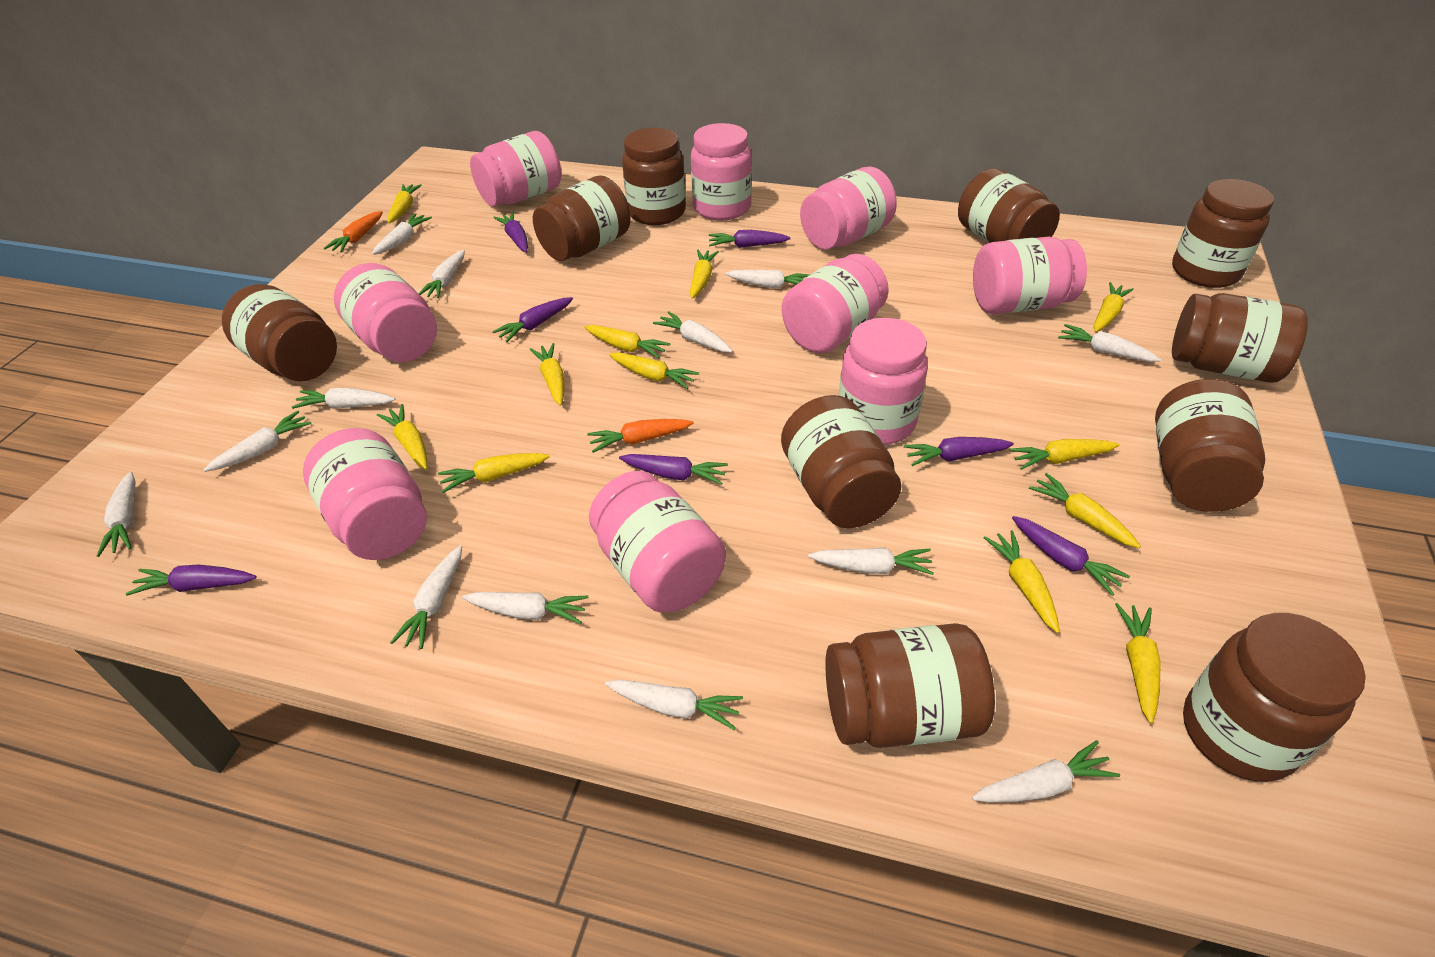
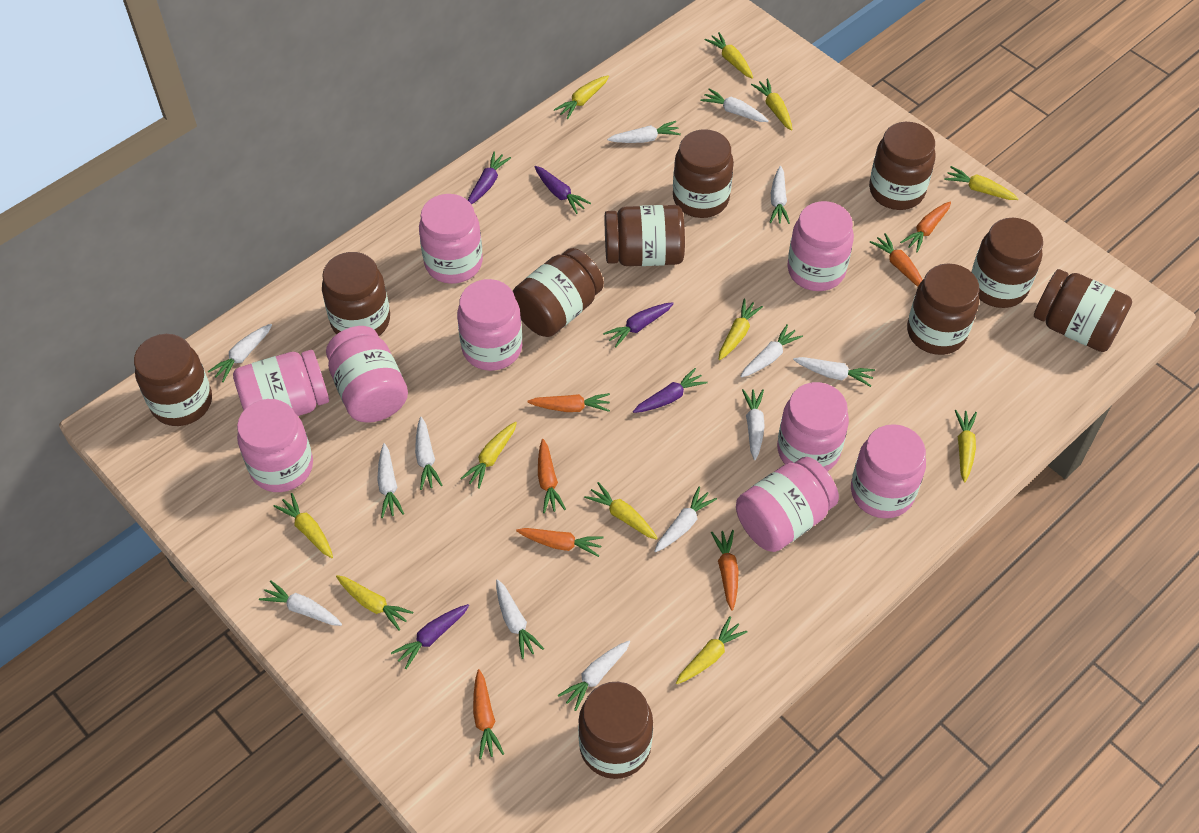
orange carrot: [324,211,383,253] [587,419,694,453] = 2 -> [473,669,504,759] [516,528,604,557] [527,393,610,412] [538,439,566,513] [711,530,739,611] [870,233,923,287] [900,202,951,252] = 7
purple carrot: [126,564,257,596] [492,297,573,342] [493,212,528,252] [619,454,728,485] [709,230,791,248] [904,437,1014,466] [1012,516,1130,596] = 7 -> [391,604,469,669] [468,151,511,204] [534,166,591,214] [603,302,674,348] [633,368,708,413] = 5
yellow carrot: [377,404,428,470] [388,184,422,223] [438,453,550,493] [529,343,565,406] [584,325,670,359] [609,353,699,389] [690,250,719,299] [984,530,1060,633] [1009,439,1119,470] [1029,473,1141,548] [1094,282,1134,332] [1115,603,1161,723] = 12 -> [273,493,333,558] [336,575,413,630] [460,422,517,489] [554,75,609,119] [584,482,658,540] [676,617,748,684] [705,32,753,79] [718,299,763,360] [751,79,792,131] [944,166,1019,200] [955,410,977,482] = 11

